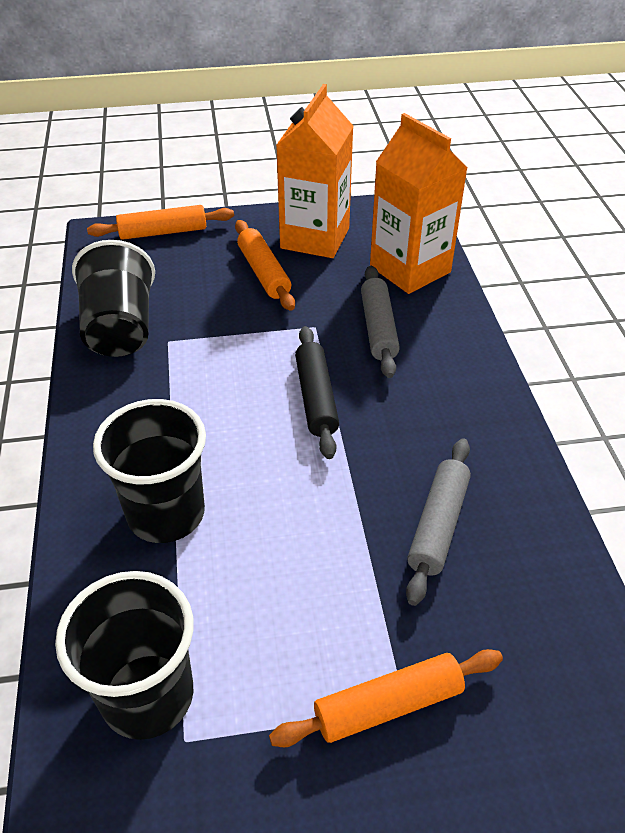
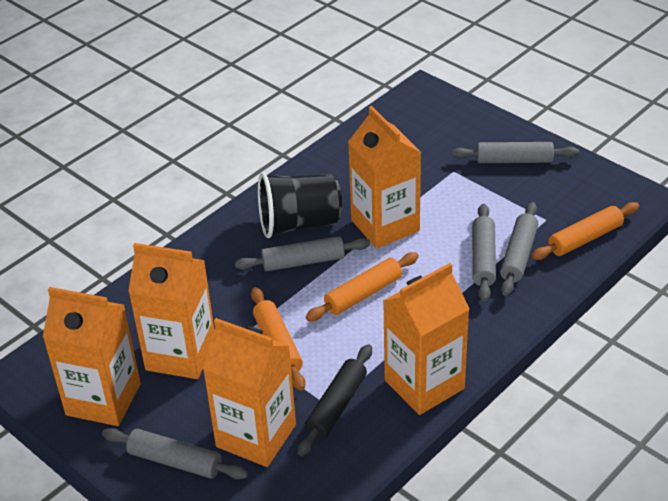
black cup: [55,571,194,740] [72,240,155,357] [93,399,206,543] = 3 -> [258,173,342,238] = 1
grey rolling pin: [361,265,400,378] [406,438,471,606] = 2 -> [102,428,248,480] [235,236,370,271] [451,142,579,163] [472,204,496,302] [500,202,538,296] = 5
orange carton: [276,84,353,258] [370,113,468,294] = 2 -> [43,287,141,426] [128,243,214,379] [203,318,296,467] [348,106,421,248] [383,263,469,415] = 5

